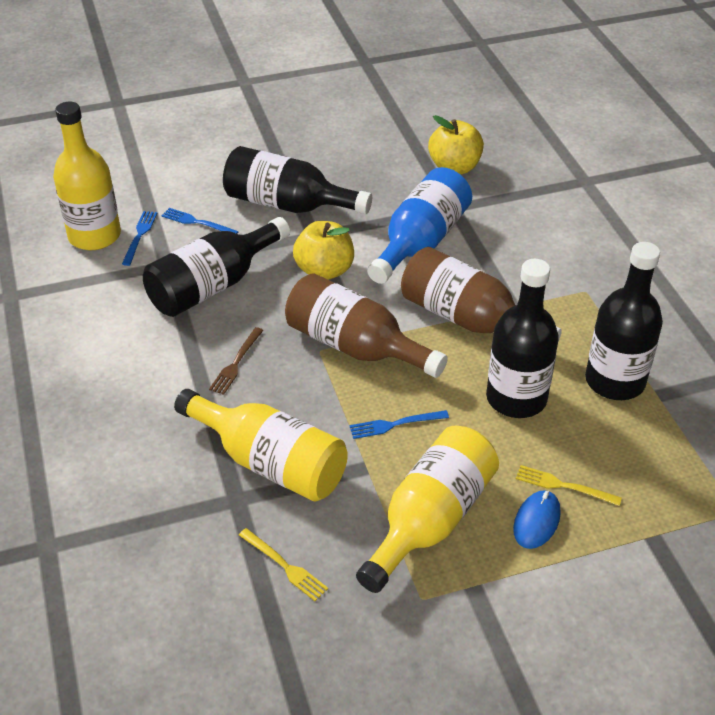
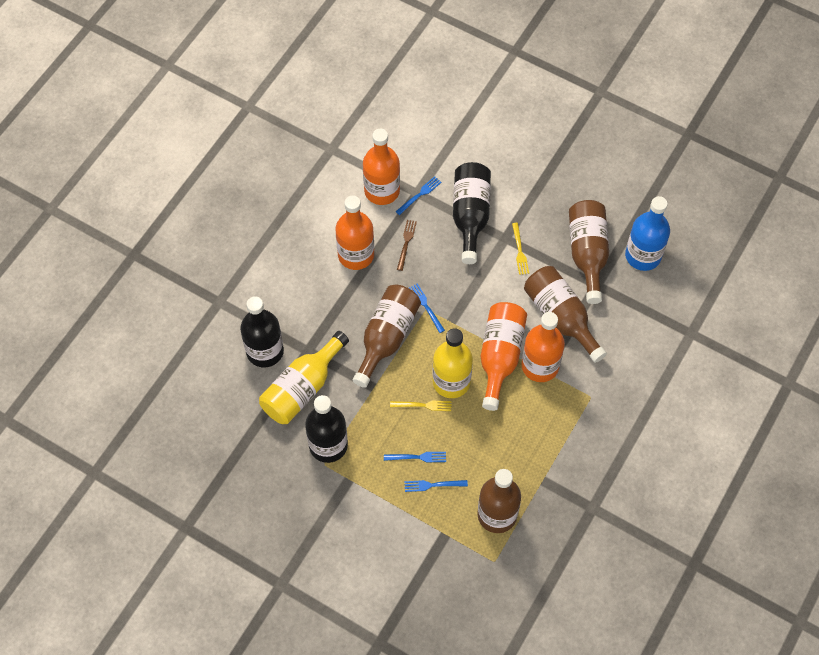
black bottle: [143,217,290,317] [223,146,372,214] [486,259,559,418] [585,242,663,400] = 4 -> [240,296,284,367] [305,395,348,463] [453,162,491,264] = 3
blue fork: [122,211,157,266] [162,208,239,234] [349,410,449,439] = 3 -> [384,452,446,462] [395,176,442,215] [404,480,468,492] [409,283,445,333] = 4
blue mouse: [513,490,561,549] = 1 -> none = 0
brown bottle: [285,273,448,378] [401,247,562,341] = 2 -> [353,285,421,388] [477,469,521,533] [524,266,607,363] [569,200,609,304] = 4
orange bottle: none = 0 -> [336,196,374,270] [363,129,400,205] [481,302,527,411] [522,312,565,382] = 4
yellow apple: [293,221,354,280] [428,115,484,175] = 2 -> none = 0
yellow bottle: [53,102,121,250] [174,389,348,502] [356,426,499,593] = 3 -> [259,331,349,424] [432,328,473,398] = 2

